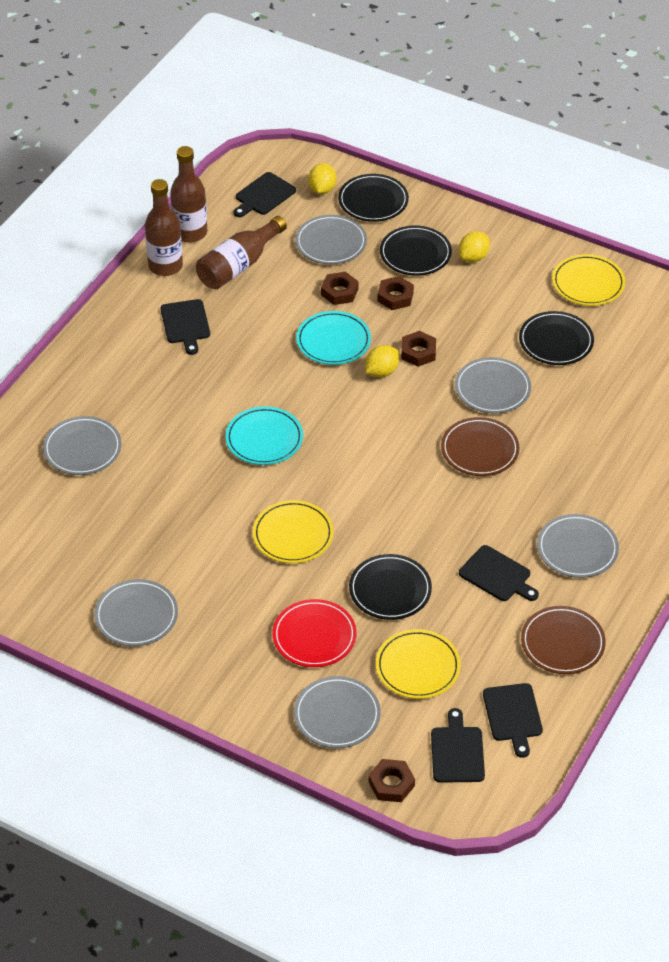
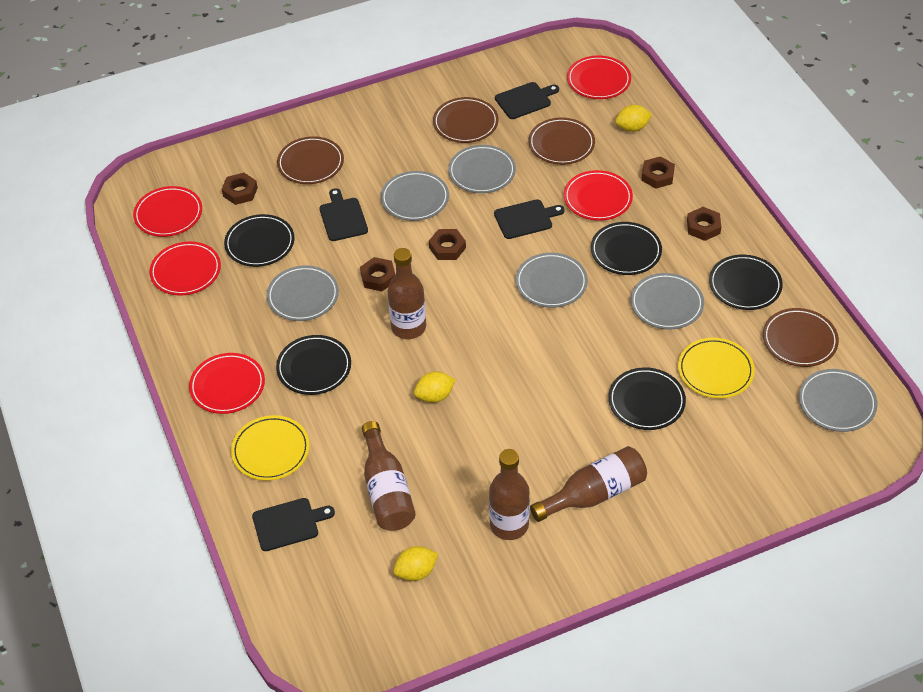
black cutting board: [161,299,210,355] [234,172,296,217] [431,708,485,783] [459,545,539,601] [483,683,543,758] = 5 -> [252,498,335,551] [319,188,368,241] [494,199,565,239] [495,82,559,119] = 4
black plate: [338,174,409,222] [349,554,432,620] [380,226,452,276] [519,311,594,365] = 4 -> [224,214,294,267] [276,335,351,395] [591,222,662,275] [608,367,686,430] [709,254,783,310] = 5
brown bottle: [145,179,183,276] [170,146,207,243] [196,216,287,289] = 3 -> [362,421,416,531] [388,248,426,339] [489,449,530,540] [530,446,647,522] = 4
brown nut: [321,272,359,305] [368,759,415,802] [377,276,414,310] [401,331,436,367] = 4 -> [221,173,258,205] [360,257,396,291] [429,229,466,260] [641,156,675,189] [687,207,721,241] = 5
brown plate: [441,417,519,476] [521,606,606,674] = 2 -> [277,136,344,184] [433,97,499,143] [528,118,595,165] [763,308,839,367] = 4
red plate: [272,599,356,667] = 1 -> [133,186,202,237] [149,241,221,296] [189,353,265,414] [564,170,633,221] [567,56,631,99] = 5
turquoise plate: [225,406,303,465] [296,311,371,365] = 2 -> none = 0
yellow plate: [253,500,334,563] [376,629,461,699] [552,254,625,306] = 3 -> [231,415,310,481] [678,338,755,398] = 2

